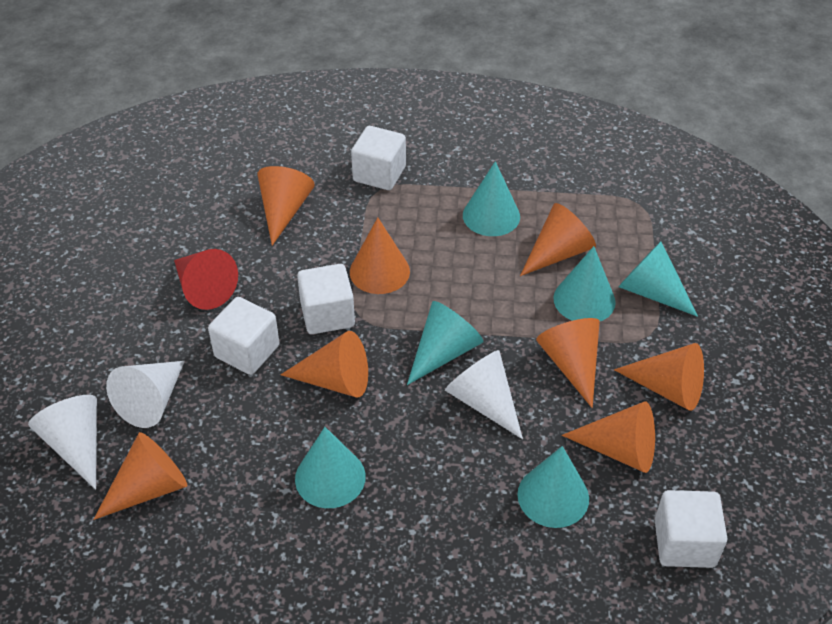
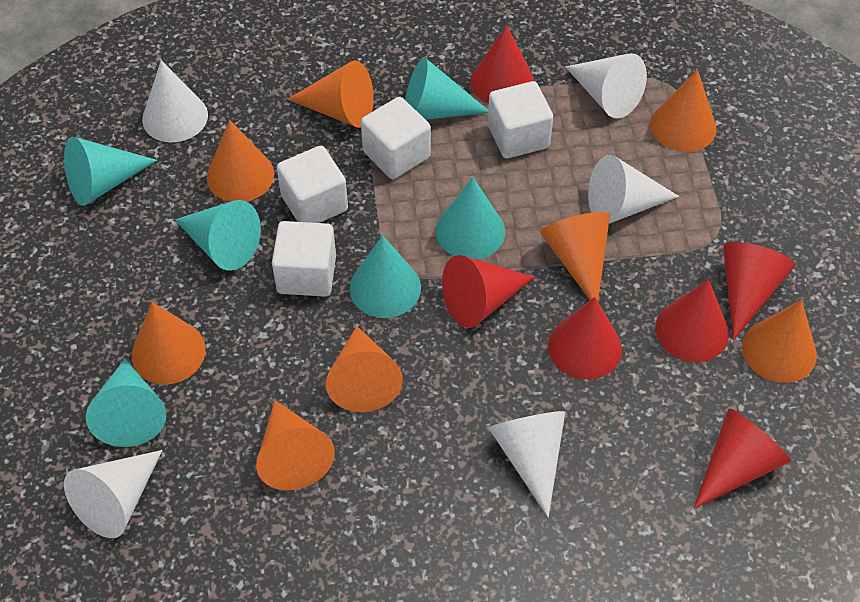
red cone: [174,249,238,310] = 1 -> [442,255,535,328] [471,25,534,104] [548,297,622,379] [656,279,729,362] [694,408,791,509] [723,242,795,341] = 6
white cone: [28,395,97,490] [106,361,185,428] [445,350,523,439] = 3 -> [64,450,163,538] [142,60,208,142] [488,411,565,517] [565,53,647,119] [588,155,679,224] = 5

